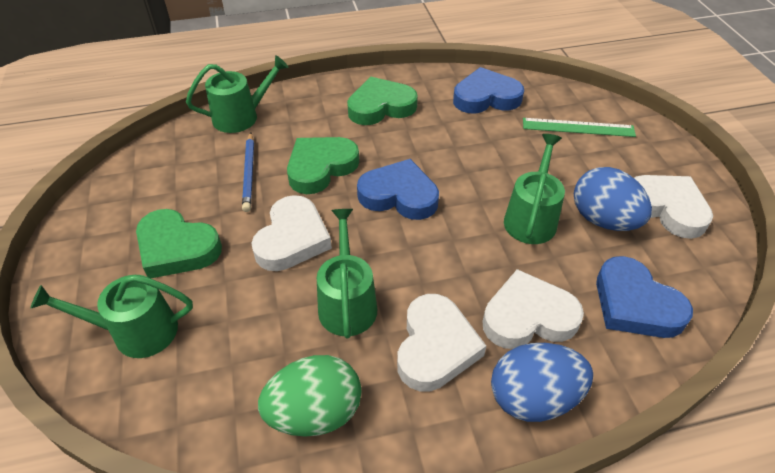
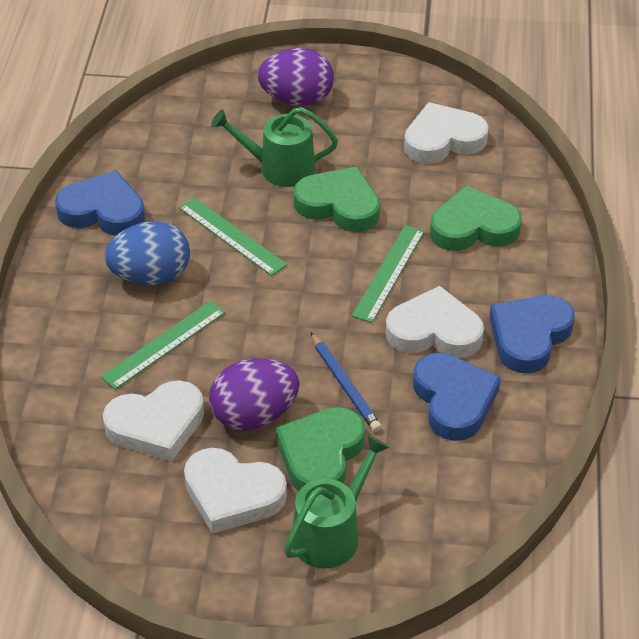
blue egg: [491,343,593,422] [574,167,652,231] = 2 -> [105,221,190,285] = 1
green egg: [258,355,361,437] = 1 -> none = 0
green ruler: [523,118,636,137] = 1 -> [101,301,225,389] [179,197,287,276] [352,225,425,323] = 3
green watering can: [31,275,193,358] [186,55,289,133] [317,209,377,338] [504,134,565,244] = 4 -> [211,107,338,187] [284,435,389,569] = 2
purple egg: none = 0 -> [209,358,300,431] [257,48,334,106] = 2

